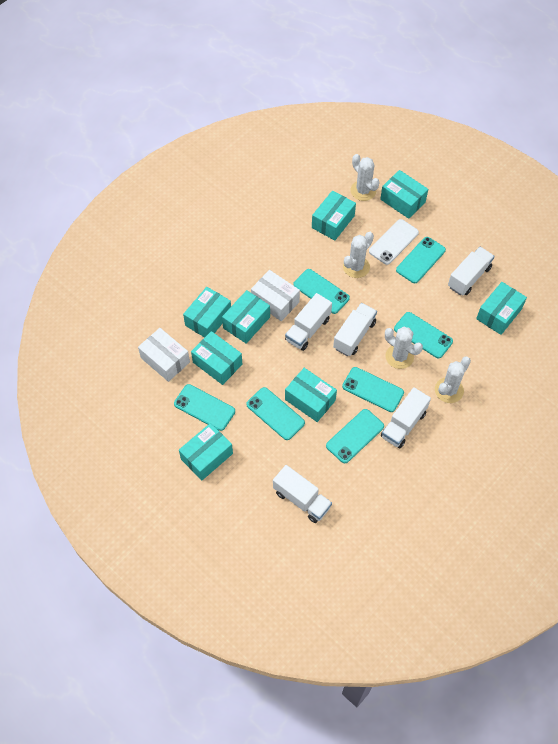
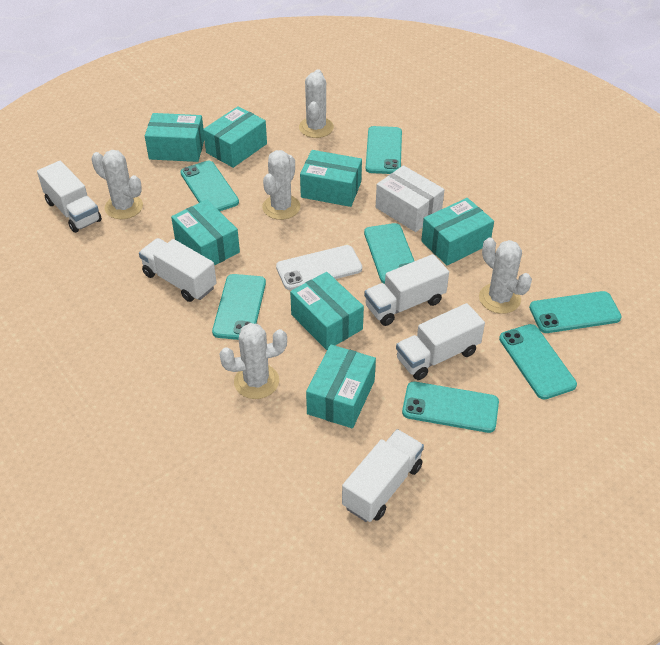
turquoise box: [179,423,233,480] [183,287,231,338] [191,331,242,385] [222,290,270,344] [285,368,337,422] [312,191,356,240] [380,170,428,219] [476,282,527,335] = 8 -> [145,113,204,162] [171,200,240,265] [203,106,267,168] [290,272,364,350] [300,150,362,207] [306,344,376,428] [421,198,494,265] = 7
white box: [138,328,190,382] [251,270,300,321] = 2 -> [376,165,444,232] = 1
white cactus: [343,232,374,278] [351,154,379,201] [385,327,423,369] [435,357,471,403] = 4 -> [91,150,143,219] [219,323,287,399] [262,150,300,220] [299,69,334,138] [479,237,532,314] = 5

